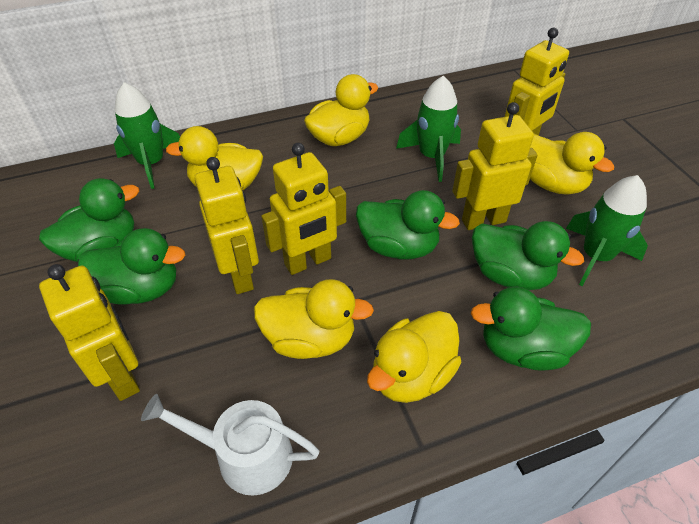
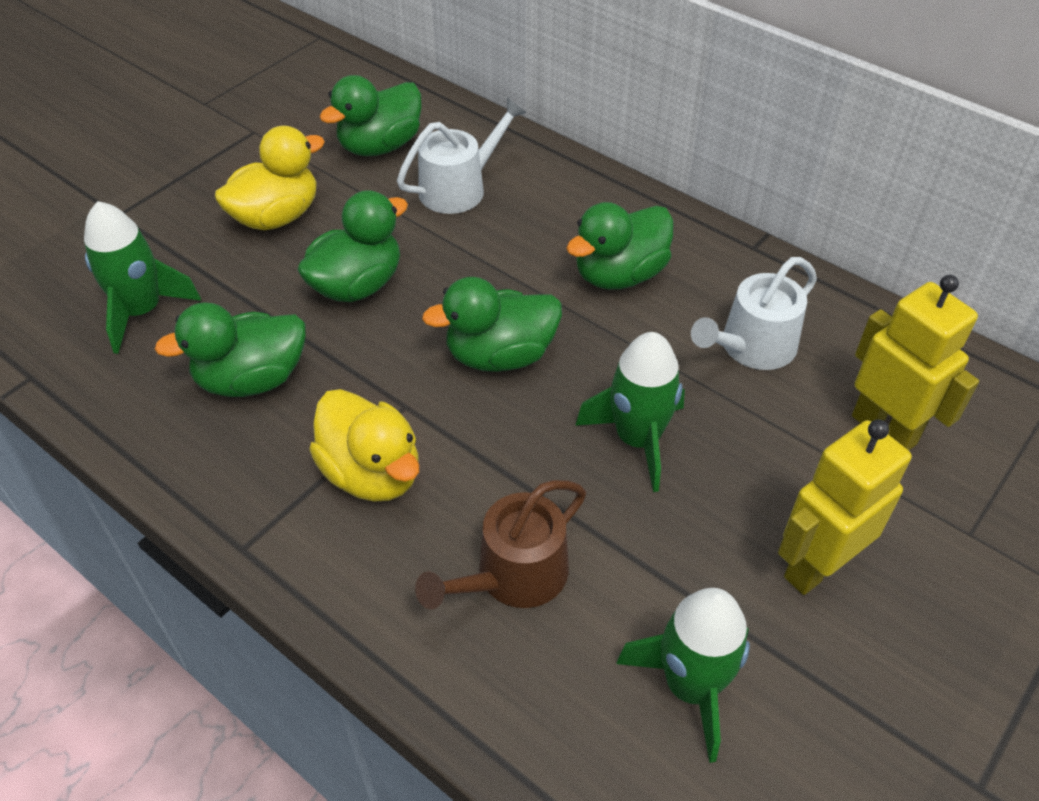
brown watering can: none = 0 -> [415,480,586,609] = 1
white watering can: [141,394,319,496] = 1 -> [397,97,526,214] [691,257,817,370] = 2
yellow duck: [166,126,263,190] [254,279,374,359] [304,74,378,146] [367,311,461,403] [530,132,614,195] = 5 -> [215,126,325,230] [309,389,419,502] = 2
yellow robot: [39,264,140,401] [195,157,259,294] [261,143,346,275] [452,102,538,230] [505,28,569,136] = 5 -> [778,419,912,595] [852,275,979,450] = 2

